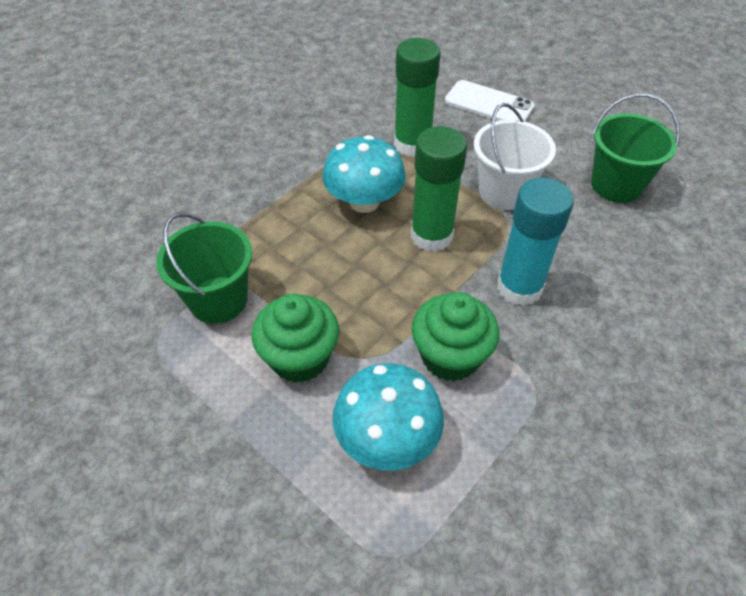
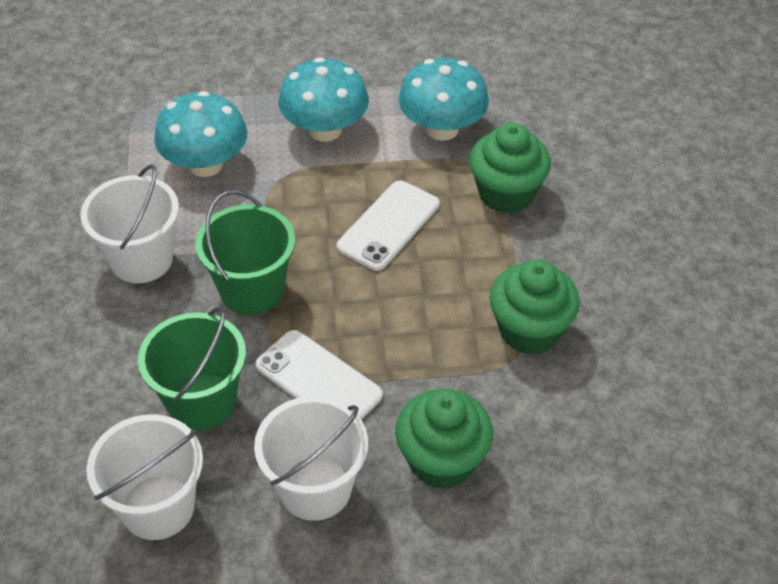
green cupcake: [251,294,339,383] [412,292,499,381] = 2 -> [395,389,493,489] [469,123,551,214] [489,259,580,355] = 3
green glue stick: [394,38,440,157] [411,126,467,252] = 2 -> none = 0
turquoise glue stick: [497,178,574,306] = 1 -> none = 0
turquoise mushroom: [322,135,406,213] [332,363,444,471] = 2 -> [154,91,247,177] [279,57,369,142] [399,58,489,141] = 3
white bucket: [474,103,556,210] = 1 -> [80,164,179,283] [86,414,203,540] [254,396,368,521] = 3
white phone: [445,80,534,122] = 1 -> [255,330,383,420] [337,181,440,271] = 2

